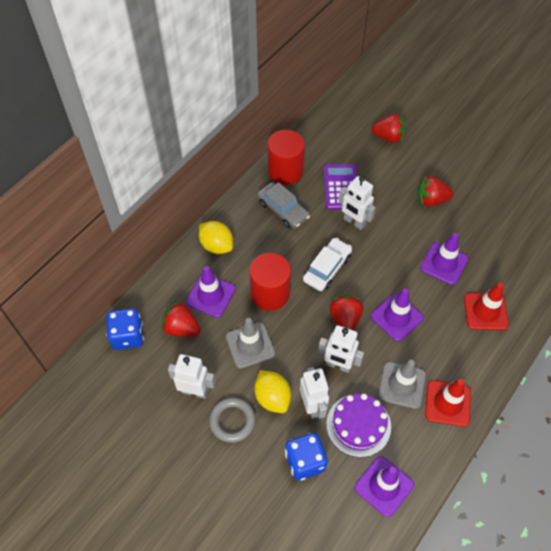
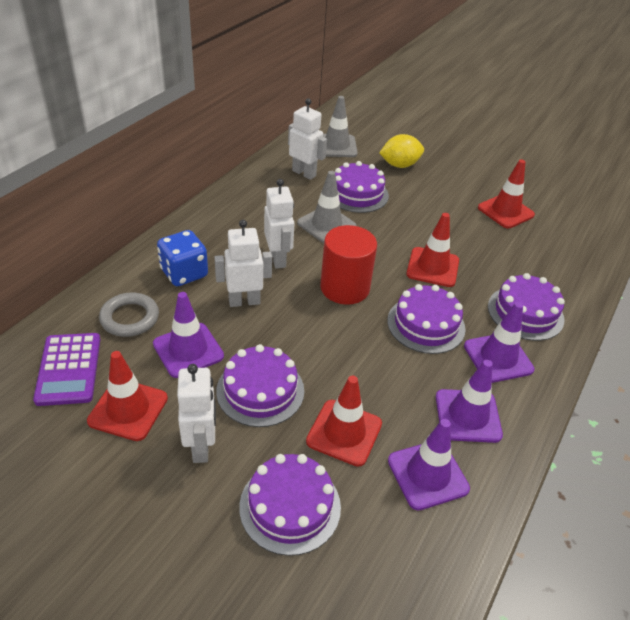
blue dice: [106,308,144,350] [285,433,328,481] = 2 -> [157,230,208,286] = 1
grey car: [257,182,310,229] = 1 -> none = 0
purple cake: [326,393,391,457] = 1 -> [216,344,304,427] [239,454,341,556] [335,161,389,213] [387,284,465,354] [488,273,565,341] = 5
red cylinder: [250,253,291,311] [268,130,305,185] = 2 -> [320,225,377,305] = 1
red strawberry: [161,301,201,337] [330,295,363,330] [371,114,406,143] [417,175,453,207] = 4 -> none = 0
red traffic cone: [425,379,471,427] [464,283,509,330] = 2 -> [87,351,168,441] [306,376,382,467] [406,213,459,287] [478,159,535,228] = 4
white car: [303,238,352,291] = 1 -> none = 0
yellow lemon: [199,221,233,254] [254,370,291,413] = 2 -> [379,134,424,168] = 1

